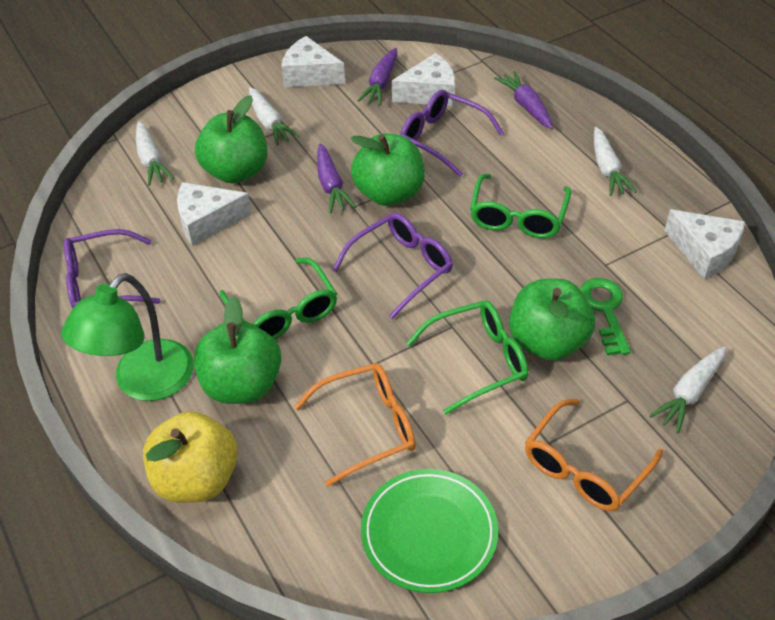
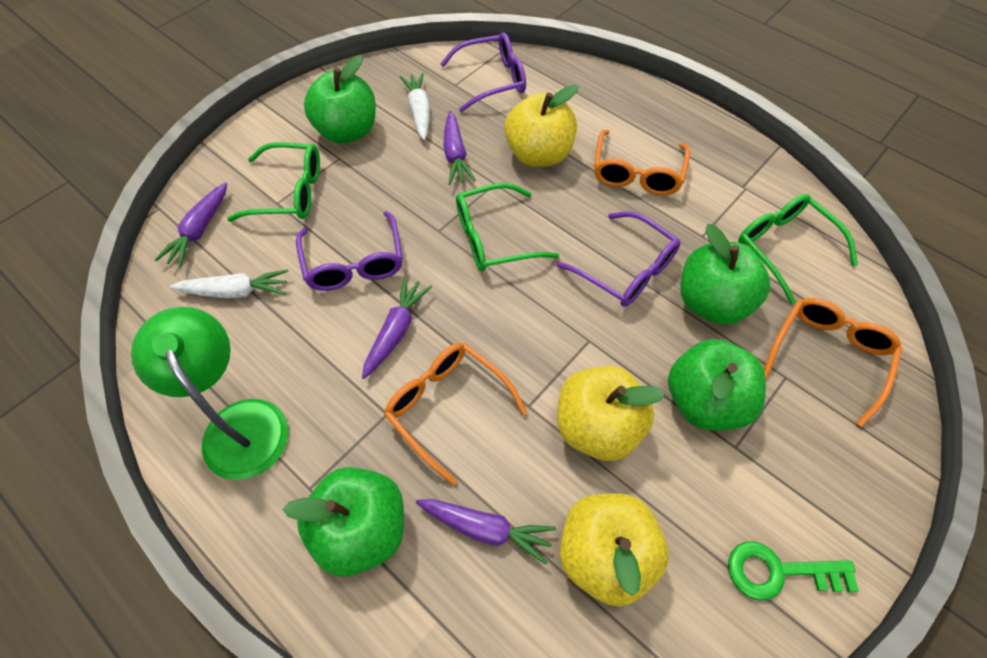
green plate: [361,469,498,593] = 1 -> none = 0
orange glasses: [294,363,416,486] [525,399,663,511] = 2 -> [384,343,527,485] [594,130,690,196] [764,298,902,427] = 3
purple carrot: [317,143,356,213] [357,48,398,105] [494,71,553,129] = 3 -> [155,182,227,268] [362,277,432,379] [416,499,556,565] [443,111,476,185] = 4
white carrot: [136,121,174,186] [249,87,300,145] [594,127,636,196] [649,346,726,433] = 4 -> [170,269,288,299] [400,73,430,140] = 2
white cheese: [177,182,252,246] [281,36,345,87] [392,53,455,106] [664,209,745,279] = 4 -> none = 0
yellow apple: [143,411,238,503] = 1 -> [504,85,579,167] [557,366,665,461] [560,493,669,607] = 3

